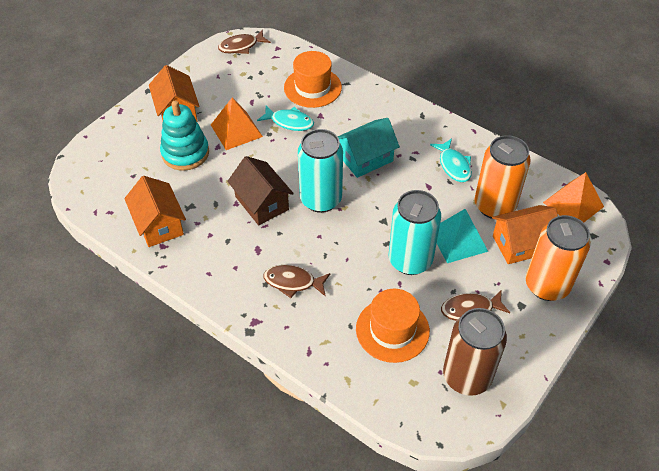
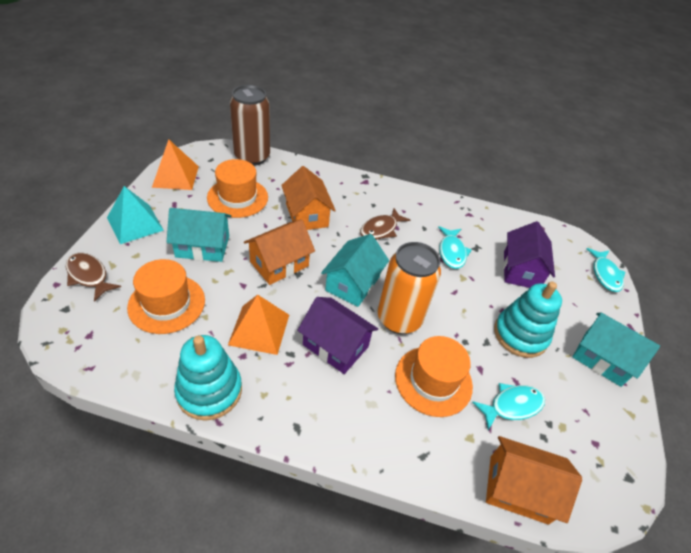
brown fish: [218,30,271,54] [263,265,330,298] [441,290,510,321] = 3 -> [66,253,121,302] [360,208,410,240] = 2
brown house: [227,156,294,225] = 1 -> none = 0
orange can: [475,135,531,219] [526,215,590,301] = 2 -> [378,242,441,334] = 1
orange hat: [284,51,342,108] [356,289,430,363] = 2 -> [127,259,205,334] [207,159,268,218] [395,336,473,417] = 3
purple house: none = 0 -> [297,297,378,374] [503,221,555,288] = 2
turquoise can: [298,129,343,213] [389,190,441,275] = 2 -> none = 0
turquoise fish: [257,106,314,131] [430,138,472,182] = 2 -> [438,226,472,269] [472,383,545,430] [587,248,625,292] = 3
turquoise house: [338,118,400,178] = 1 -> [167,208,231,262] [321,234,389,307] [573,313,660,387] = 3
turquoise stacking toy: [160,101,209,171] = 1 -> [174,335,242,421] [494,282,562,358] = 2

